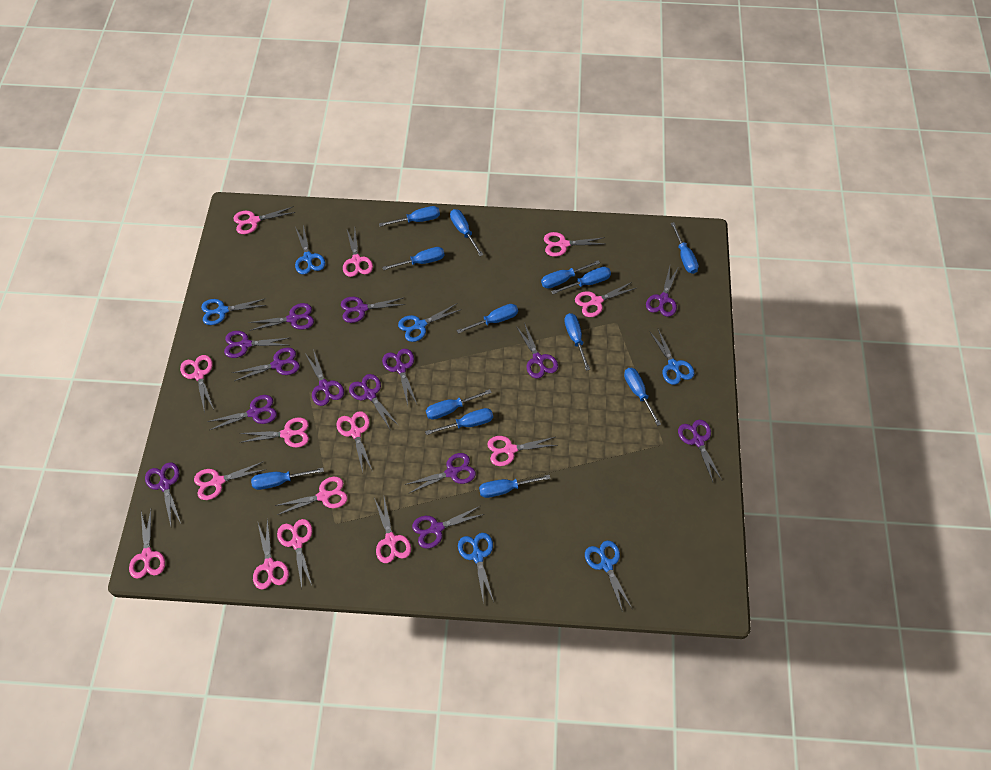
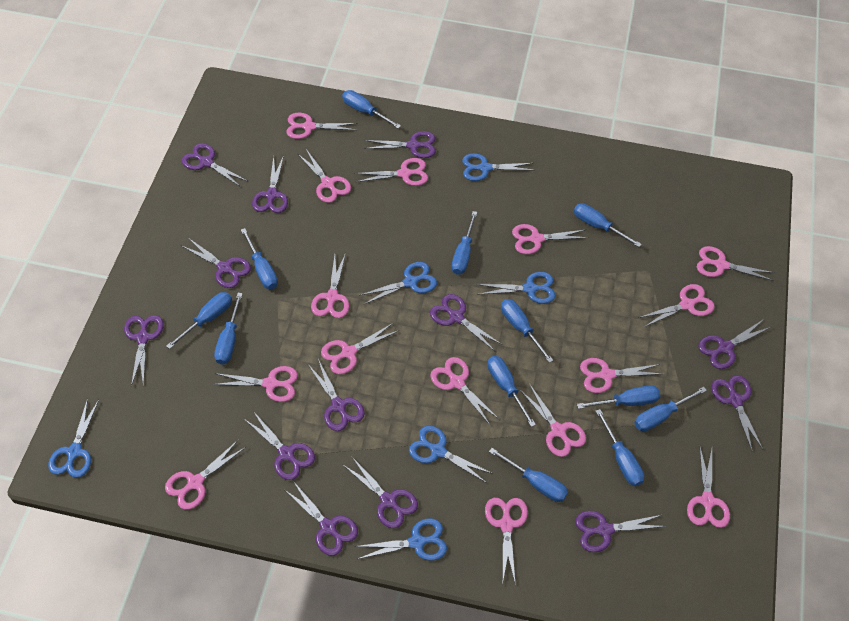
blue screwdriver: [251,468,324,490] [379,206,440,227] [382,247,445,270] [425,408,493,435] [426,389,492,420] [450,209,483,256] [456,304,518,334] [479,475,550,498] [541,260,600,289] [551,267,611,294] [564,313,590,371] [624,368,661,426] [671,222,699,274] = 13 -> [166,292,232,349] [214,293,243,365] [241,228,278,289] [342,90,401,129] [451,211,477,275] [487,356,536,427] [489,448,568,502] [501,299,554,363] [574,203,642,247] [577,385,661,409] [596,409,644,486] [634,387,707,432] = 12
pink scissors: [129,510,165,579] [180,355,214,413] [194,461,266,500] [233,206,295,234] [240,418,309,448] [253,518,289,589] [274,477,348,515] [277,519,312,588] [336,411,373,473] [343,229,373,277] [374,498,411,563] [487,436,557,466] [544,232,605,257] [575,282,636,317] = 14 -> [165,440,246,510] [213,366,298,402] [286,113,358,139] [297,149,351,203] [311,253,349,318] [321,323,398,374] [354,158,428,186] [430,357,499,425] [485,498,528,585] [512,224,589,254] [520,385,586,457] [580,358,662,393] [638,284,715,327] [687,448,730,528] [697,246,775,281] = 15
purple scissors: [145,463,181,526] [207,395,277,430] [224,331,289,358] [232,348,300,381] [248,303,314,331] [305,349,344,406] [341,297,406,323] [349,374,399,429] [382,349,417,405] [405,453,476,494] [412,506,484,548] [516,322,558,378] [646,266,679,317] [678,420,722,482] = 14 -> [124,315,164,387] [182,143,247,187] [182,239,251,288] [244,411,315,480] [252,155,288,213] [285,481,358,556] [309,359,365,431] [342,457,418,528] [364,131,436,158] [430,294,502,351] [575,511,666,552] [698,319,771,369] [711,375,763,450] = 13

